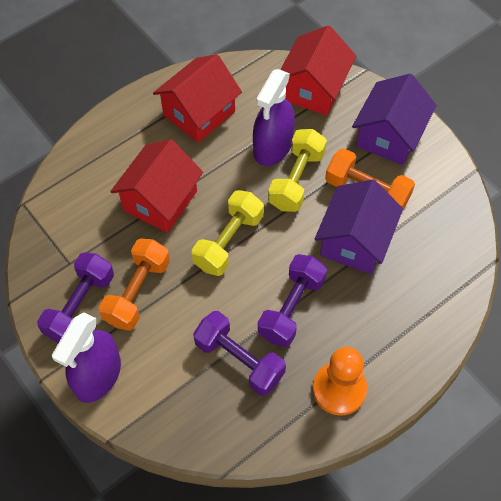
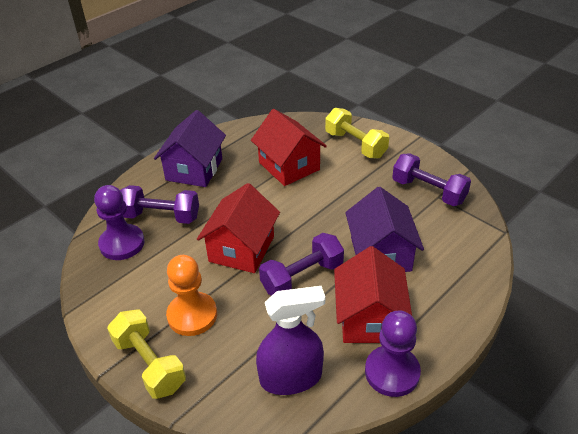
orange dumbbell: [99,239,170,331] [325,148,415,210] = 2 -> none = 0
purple pawn: none = 0 -> [94,185,145,260] [365,310,421,397] = 2
purple spray bottle: [52,313,121,403] [253,69,295,166] = 2 -> [256,286,325,395] = 1

